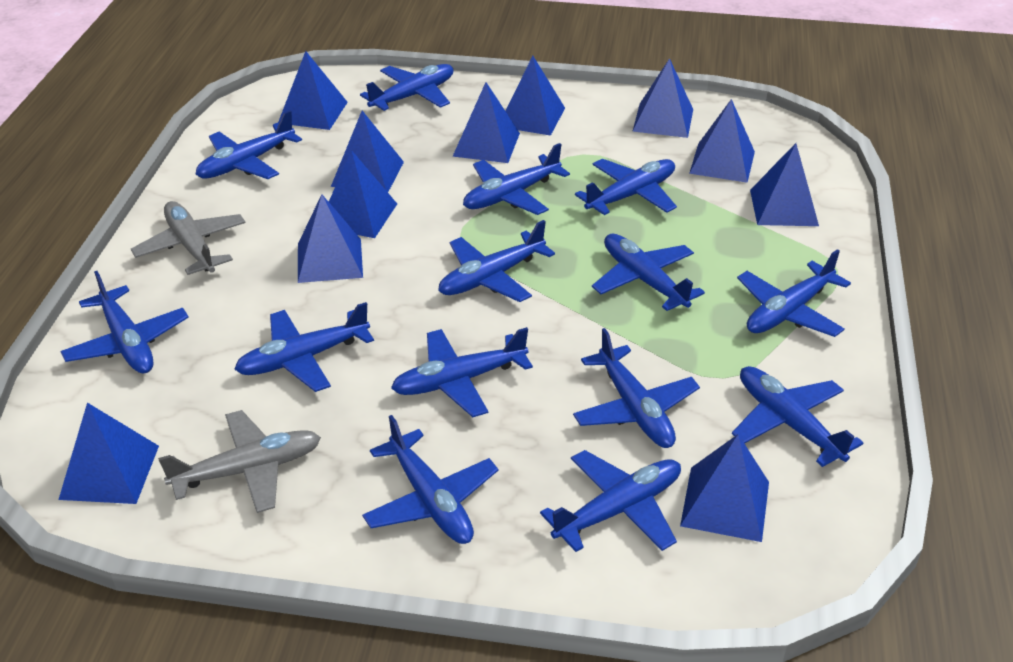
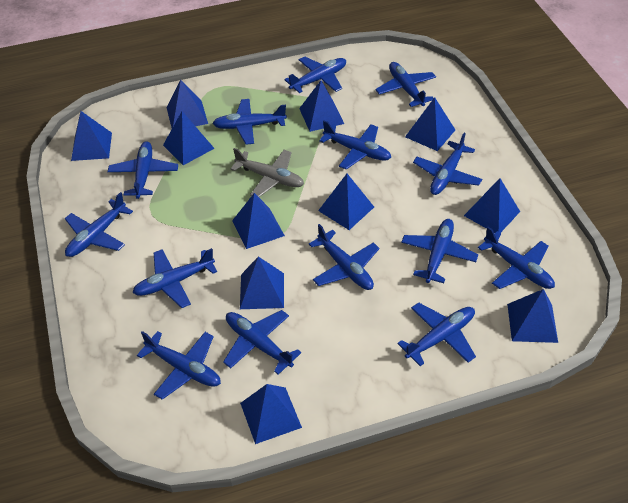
grey plane: [131,201,246,275] [158,410,321,513] = 2 -> [230,148,304,197] = 1

